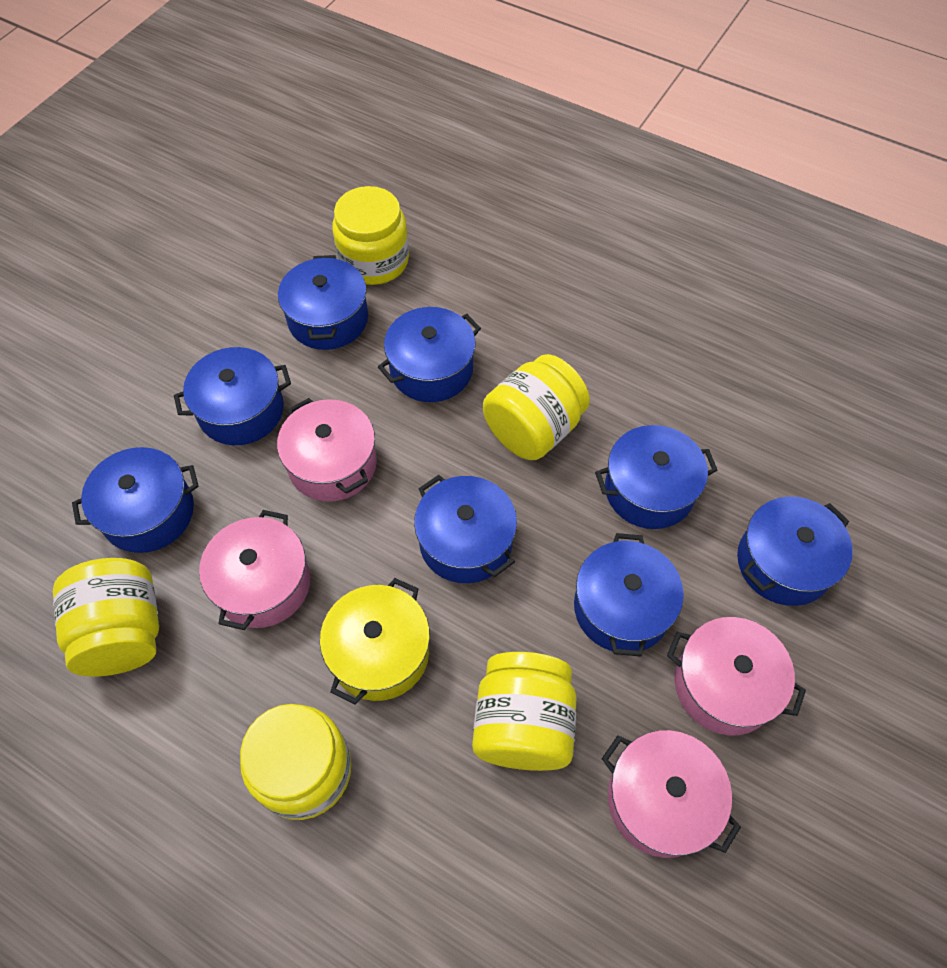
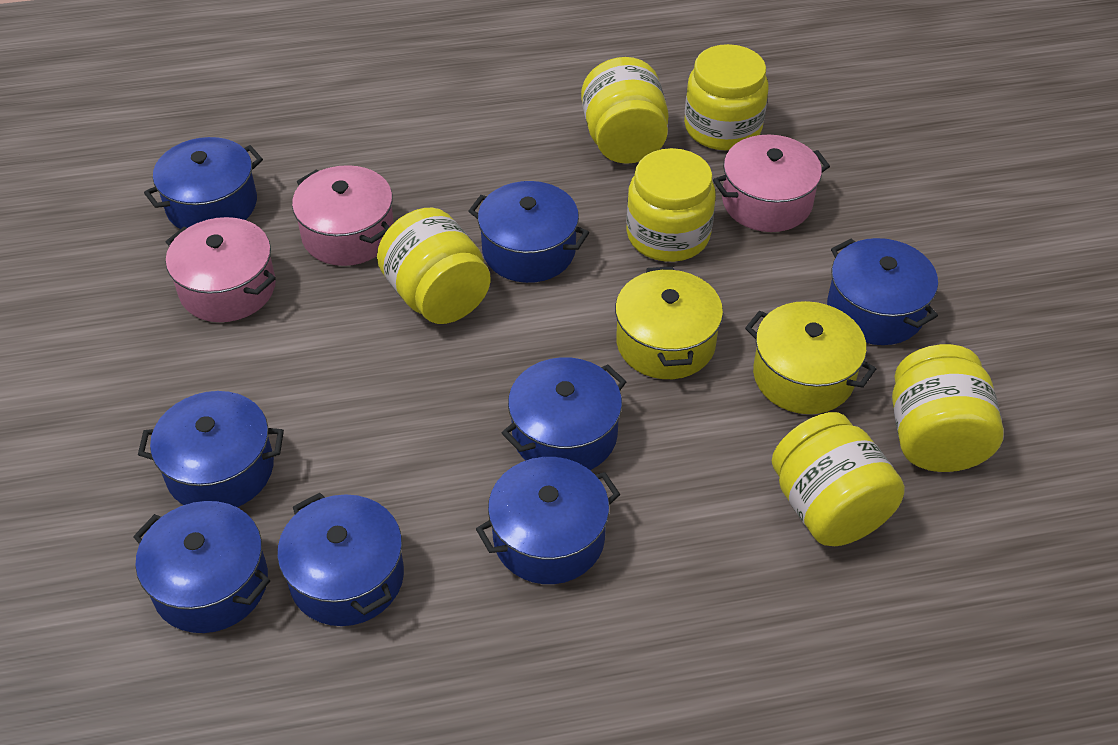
pink pot: [199,510,310,630] [277,398,377,502] [602,730,741,858] [667,617,806,736] = 4 -> [166,217,276,322] [292,165,394,266] [713,135,830,232] = 3
yellow jar: [53,558,159,677] [240,704,352,820] [332,186,409,285] [472,652,577,771] [483,354,590,460] = 5 -> [377,208,491,324] [581,57,669,164] [626,148,716,262] [684,44,769,150] [772,412,905,546] [892,344,1004,472] = 6
yellow pot: [320,578,430,704] = 1 -> [615,266,723,379] [745,301,876,414] = 2

